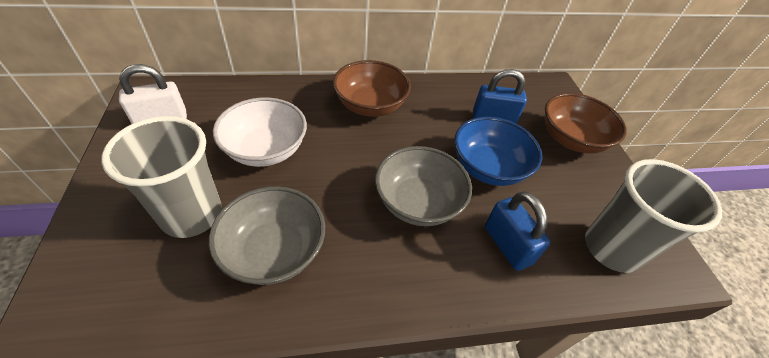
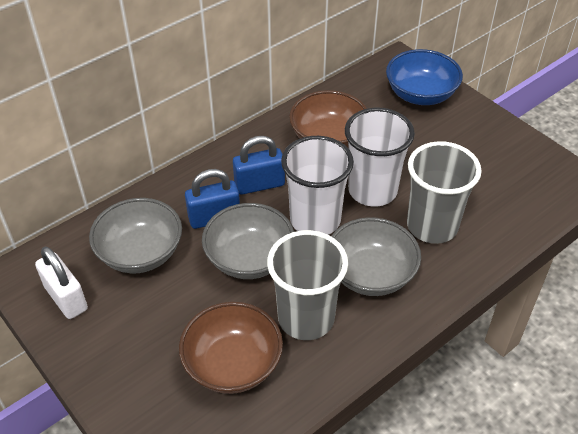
grey bowl: [209,186,325,285] [375,146,472,226] = 2 -> [89,198,182,273] [202,203,294,279] [331,217,421,296] = 3
white bowl: [213,97,307,167] = 1 -> none = 0
white cup: none = 0 -> [281,136,354,235] [345,108,415,206] = 2

